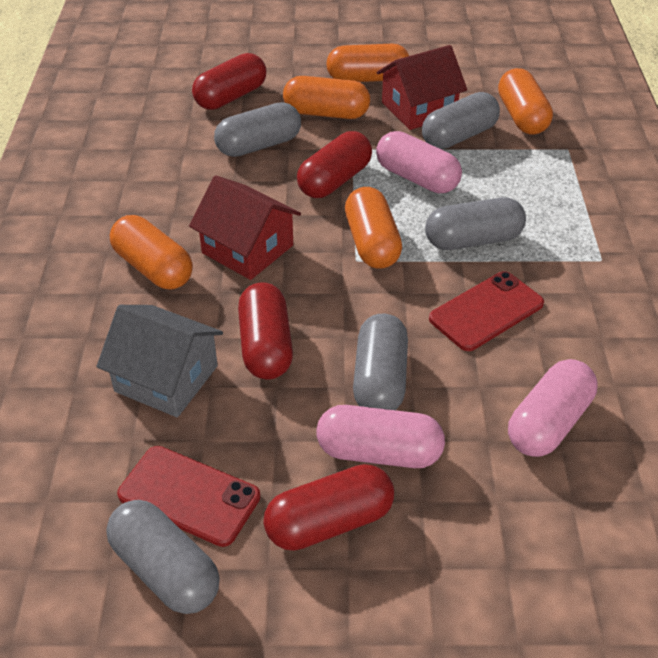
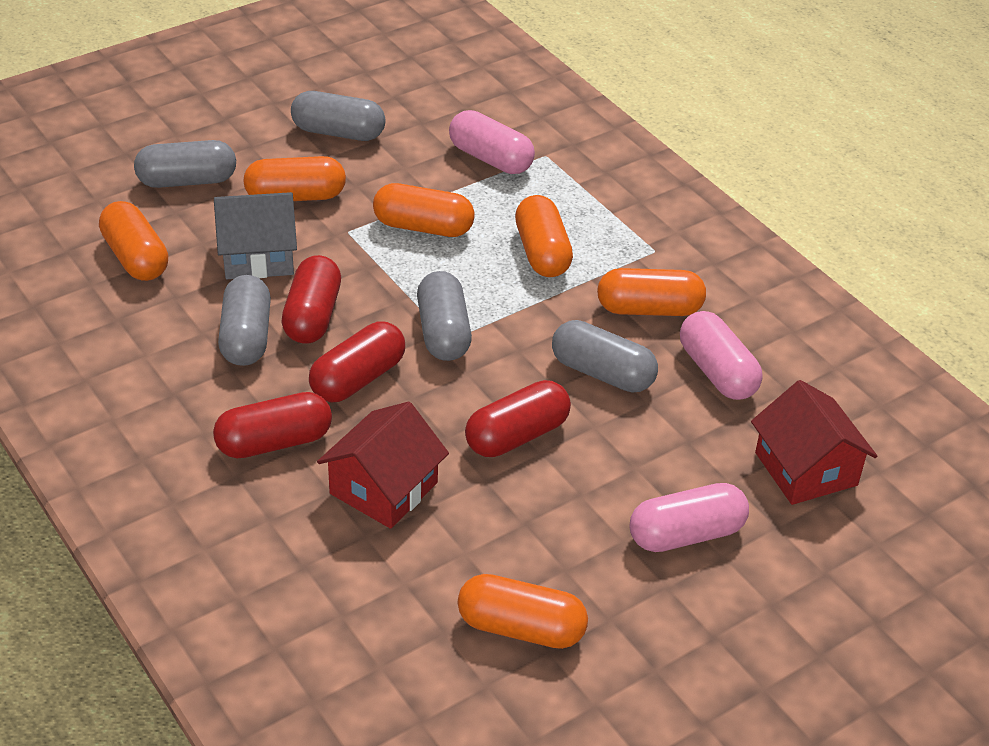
orange capsule: [110,215,193,290] [283,76,370,119] [326,44,409,82] [345,187,402,269] [498,68,553,135] = 5 -> [99,201,168,281] [243,156,346,201] [373,183,475,237] [458,574,588,649] [515,195,573,277] [597,268,706,316] = 6
red phone: [117,446,260,547] [429,271,544,351] = 2 -> none = 0

